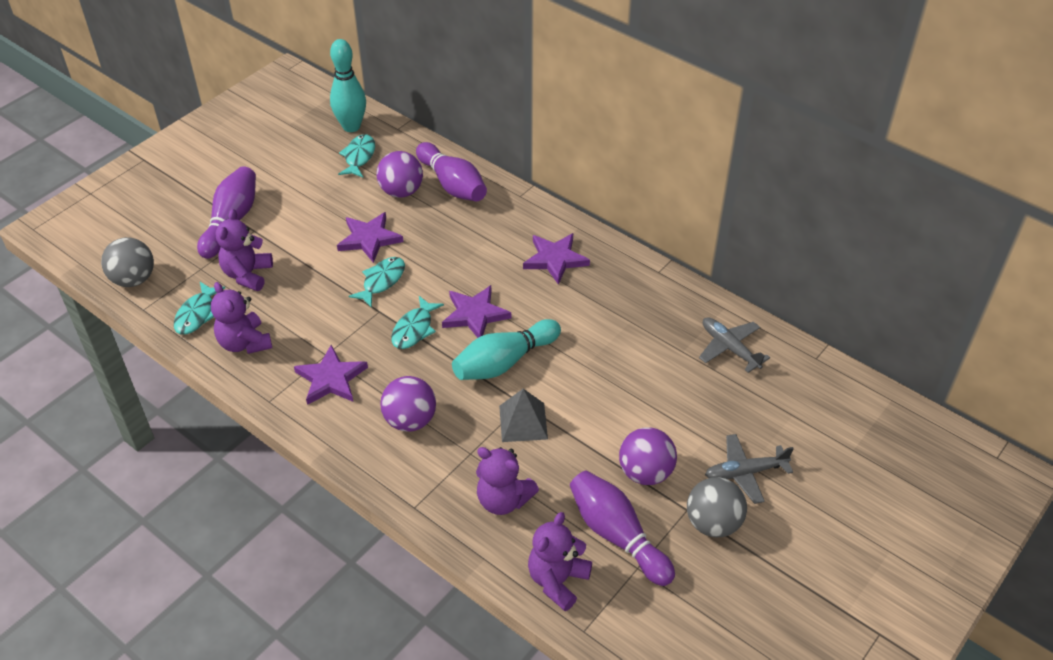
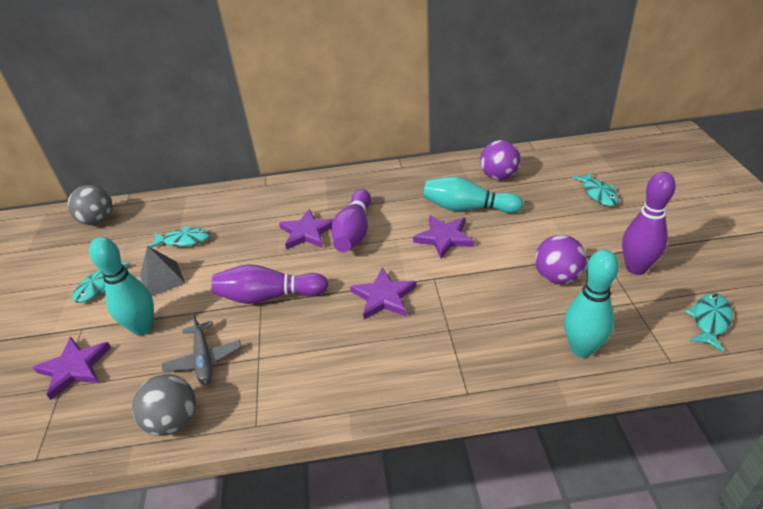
grey plane: [699,317,770,373] [705,434,794,504] = 2 -> [162,312,241,385] = 1
purple ball: [376,151,423,198] [380,376,436,432] [619,427,677,485] = 3 -> [480,140,521,180] [535,235,587,284] = 2
purple teddy bear: [211,282,272,354] [216,209,273,291] [476,447,539,515] [528,512,592,611] = 4 -> none = 0
turquoise bowling pin: [330,39,366,132] [452,319,561,380] = 2 -> [89,237,154,336] [423,176,523,213] [564,249,619,358] = 3

